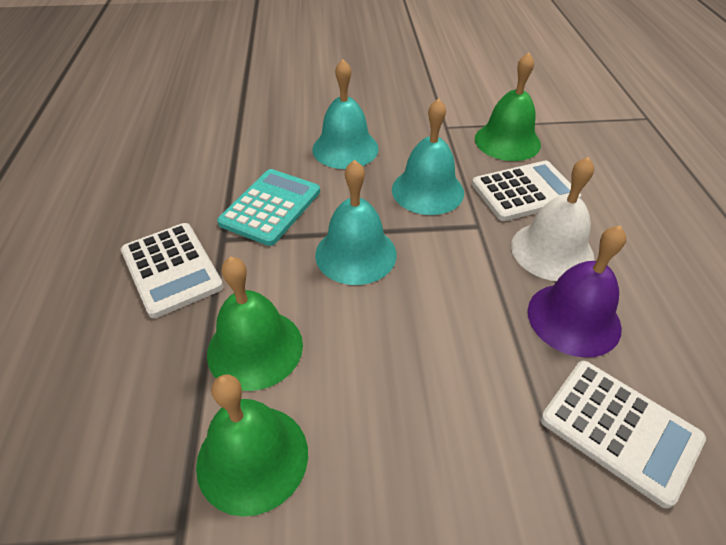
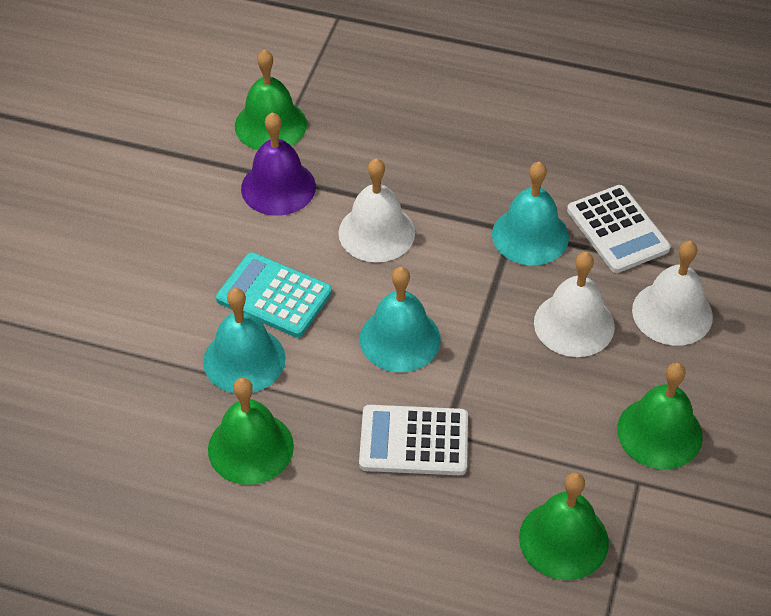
green bell: [196,375,308,517] [207,257,303,391] [475,52,541,161] = 3 -> [208,378,294,485] [235,49,307,150] [519,472,609,580] [617,363,703,469] = 4
white bell: [511,157,594,281] = 1 -> [338,158,415,262] [534,252,615,357] [632,240,713,346] = 3
white calculator: [121,223,224,318] [472,161,581,221] [540,361,706,509] = 3 -> [359,405,468,475] [567,185,671,273] = 2

